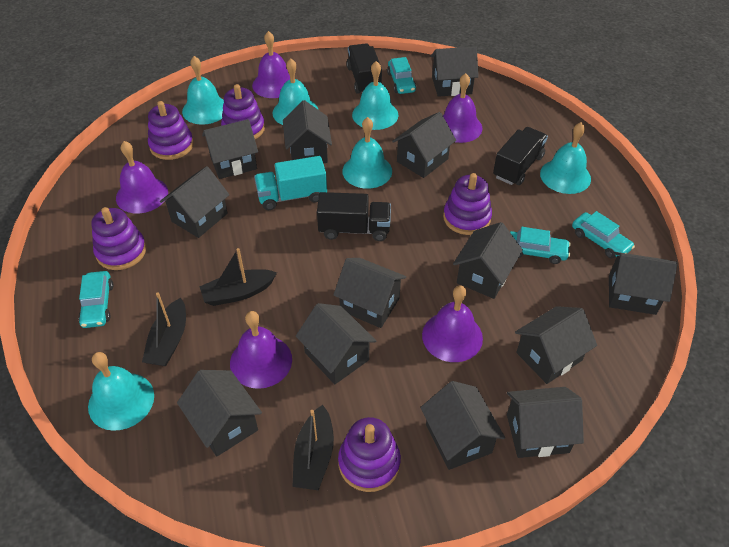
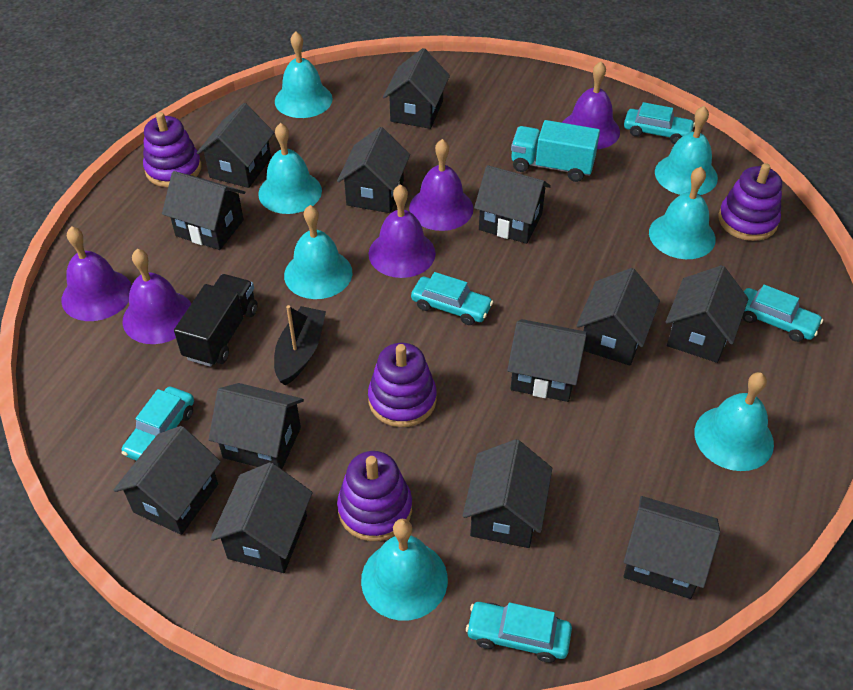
black boat: [142,292,186,366] [199,248,277,306] [292,405,334,490] = 3 -> [274,305,326,386] = 1
black truck: [317,192,391,241] [347,43,382,94] [493,127,548,185] = 3 -> [174,274,258,367] = 1
purple stacking toy: [91,207,146,270] [148,101,194,160] [221,84,265,139] [338,417,401,492] [443,173,492,235] = 5 -> [143,112,202,187] [337,451,412,541] [368,343,437,427] [718,163,782,241] = 4
turquoise bell: [88,352,154,431] [182,56,224,125] [273,58,318,125] [342,117,392,189] [352,61,399,130] [540,122,591,194] = 6 -> [258,123,322,214] [275,31,333,118] [284,205,352,299] [361,519,448,621] [649,167,716,259] [655,106,718,195] [694,372,774,471] = 7
turquoise car: [78,271,114,328] [387,57,416,94] [510,227,571,264] [572,211,635,258] = 4 -> [121,387,194,461] [411,272,493,325] [466,602,572,663] [624,102,695,144] [742,285,823,342] = 5

